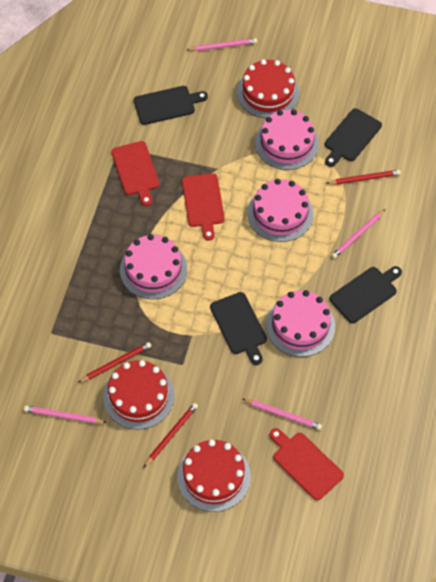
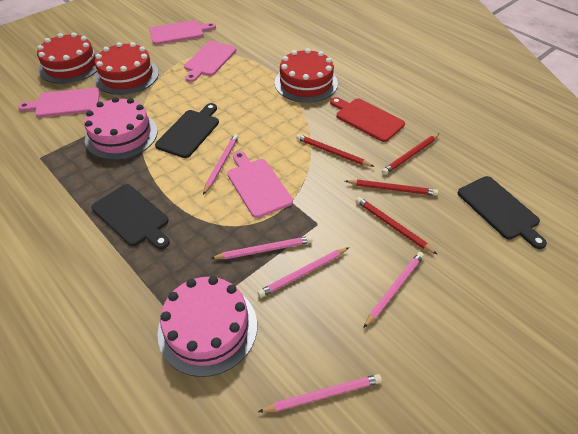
black cutting board: [134,86,208,125] [210,292,267,365] [325,108,382,167] [330,266,402,323] = 4 -> [92,184,170,249] [155,103,219,158] [458,176,547,249] = 3
pink cake: [120,234,187,299] [248,179,314,242] [255,110,319,170] [266,290,335,357] = 4 -> [84,97,158,160] [157,276,257,377] = 2
pink cutting board: none = 0 -> [18,88,100,117] [149,20,216,45] [184,41,236,82] [227,151,293,218] = 4
pink pencil: [24,406,107,423] [187,38,257,51] [243,399,322,430] [331,209,385,259] = 4 -> [203,134,239,195] [210,236,312,259] [258,247,349,297] [258,374,382,412] [363,252,424,328] = 5
red cutting board: [112,141,160,206] [182,173,225,241] [270,428,344,500] = 3 -> [330,97,405,142] = 1
red pencil: [78,342,151,383] [144,403,198,467] [326,170,401,185] = 3 -> [296,134,374,167] [345,179,439,196] [356,197,437,254] [382,134,439,175] = 4

